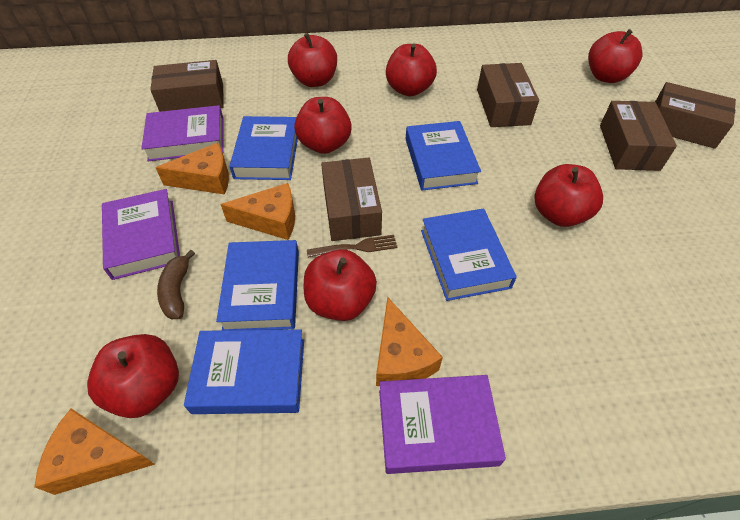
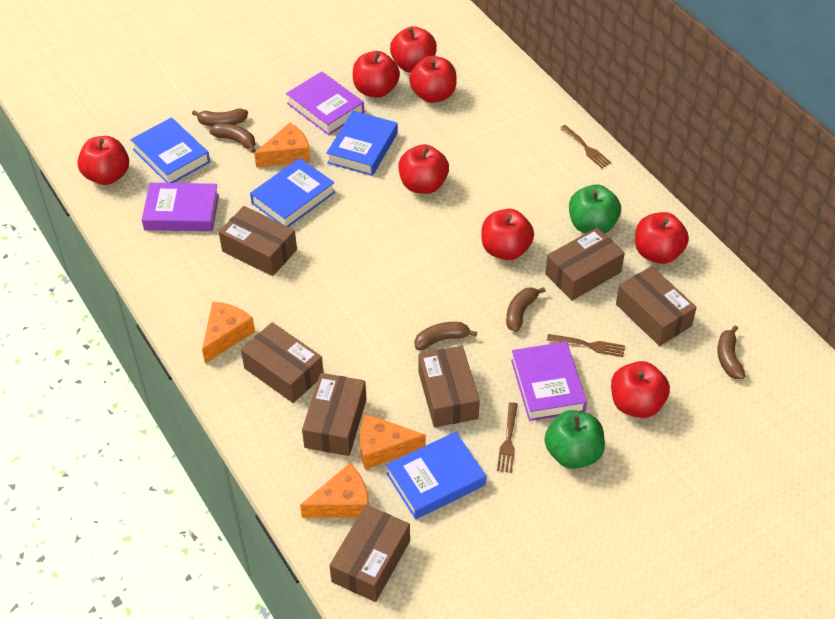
blue book: [184,330,304,414] [216,240,299,330] [229,116,298,180] [406,121,481,190] [421,208,517,301] = 5 -> [130,117,210,183] [250,158,335,227] [327,111,398,176] [386,432,486,519] = 4
brown banana: [157,250,195,319] = 1 -> [192,109,248,127] [209,123,256,153] [415,322,477,350] [506,287,545,332] [717,325,745,379] = 5
brown box: [150,60,224,112] [321,158,382,241] [477,63,539,127] [600,101,677,171] [655,82,736,149] = 5 -> [219,206,297,276] [241,322,324,403] [302,373,367,456] [329,505,410,602] [418,346,480,427] [545,227,625,300] [616,266,697,346] = 7
brown fork: [307,235,398,258] = 1 -> [497,402,518,473] [547,334,625,357] [560,125,611,168] = 3
green apple: none = 0 -> [545,410,605,469] [569,184,621,234] = 2
red apple: [87,334,179,418] [288,33,337,87] [294,97,352,154] [304,249,377,321] [386,43,437,96] [534,164,603,227] [588,29,642,83] = 7 -> [77,136,129,185] [353,51,400,98] [390,26,437,73] [398,144,449,194] [409,56,457,103] [481,209,534,260] [611,361,670,418] [635,212,689,264] = 8

